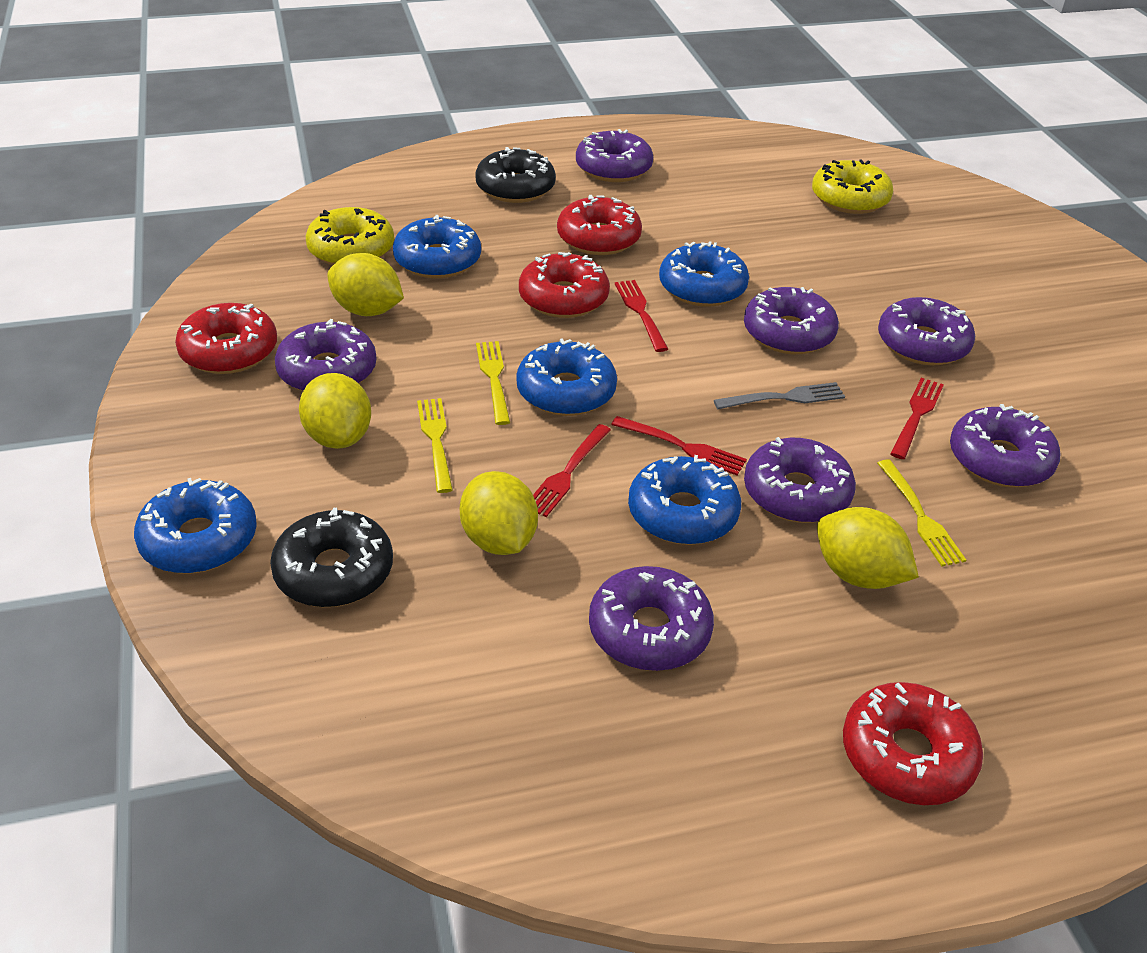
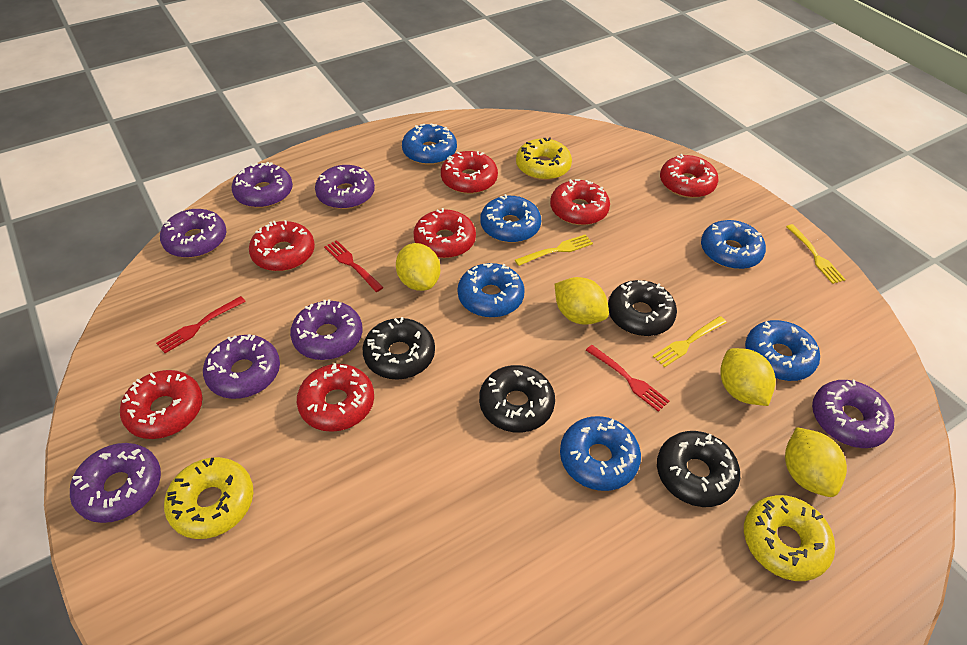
black donut: [270,508,393,607] [475,147,556,203] = 2 -> [362,317,435,379] [479,365,555,433] [608,280,677,336] [657,431,740,507] = 4
blue donut: [134,478,257,574] [393,215,481,278] [516,338,617,416] [628,455,741,545] [659,241,749,307] = 5 -> [402,123,457,165] [458,263,525,318] [480,194,541,243] [560,416,641,491] [701,220,766,269] [745,320,820,381] = 6
grey fork: [714,382,845,409] = 1 -> none = 0
red donut: [175,303,277,374] [519,252,610,318] [557,195,642,255] [843,682,983,805] = 4 -> [120,370,203,439] [249,220,315,271] [297,363,374,432] [413,208,476,258] [441,151,498,194] [550,179,610,225] [660,154,718,198] = 7
red fork: [533,424,611,517] [611,416,747,475] [615,280,668,352] [890,378,944,459] = 4 -> [156,296,246,353] [324,240,384,292] [586,345,669,412] = 3
yellow donut: [306,207,394,265] [812,159,893,214] = 2 -> [164,457,253,539] [516,137,572,180] [744,495,835,581] = 3

